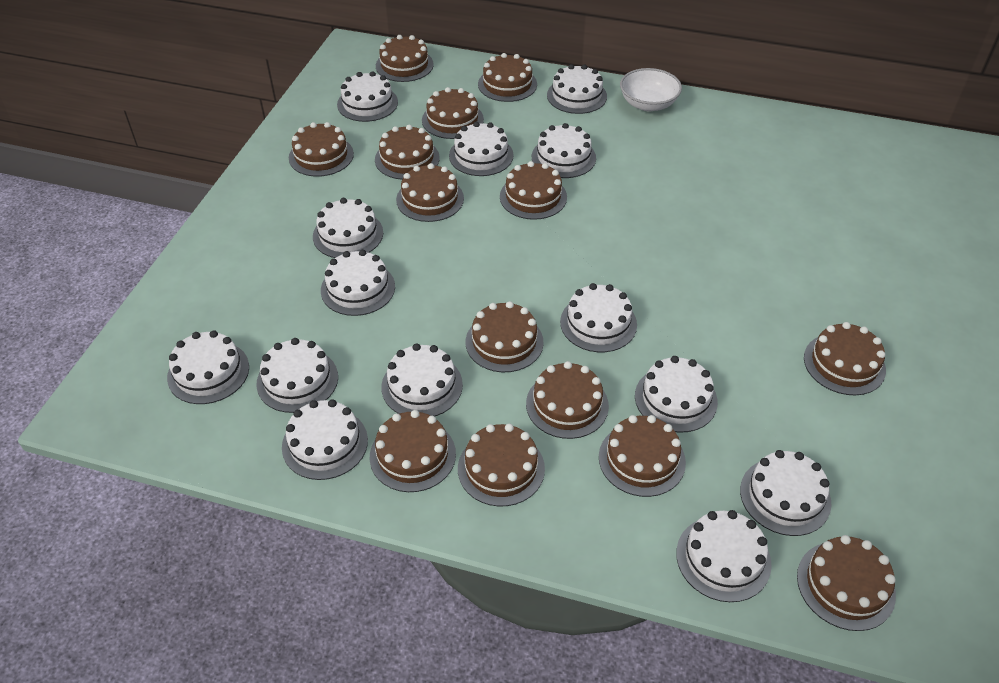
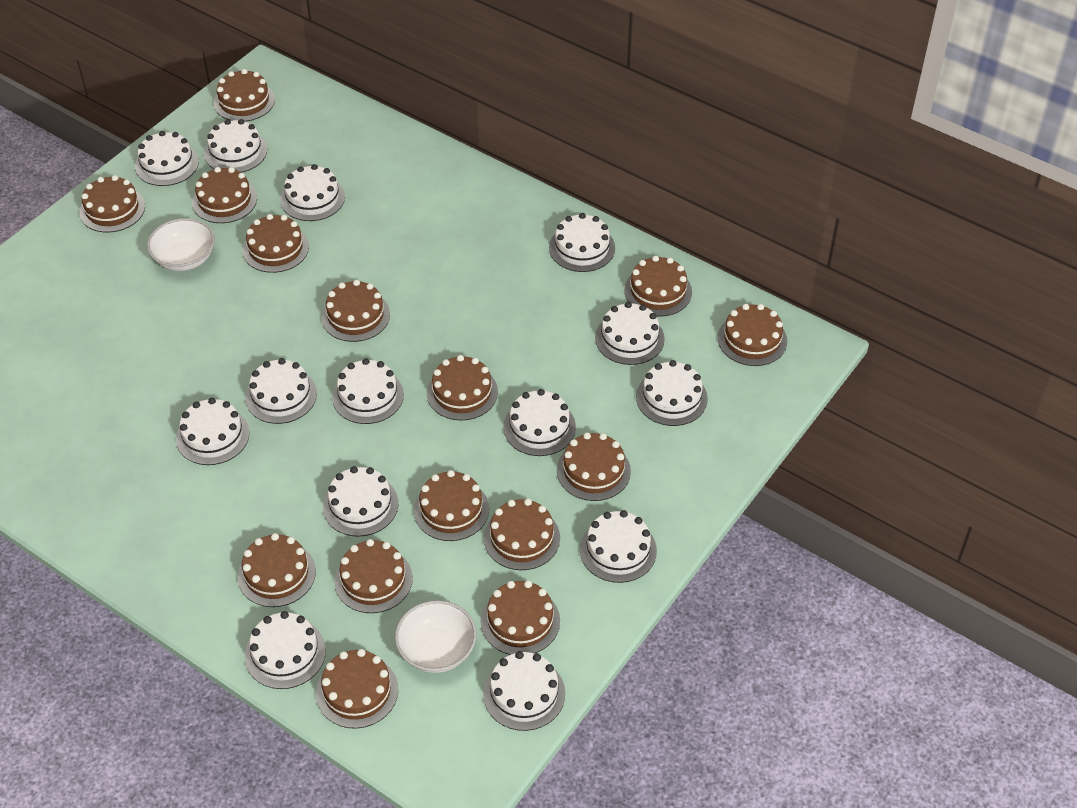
brown cake: [289,122,354,177] [370,410,456,492] [375,125,440,180] [376,35,434,82] [396,163,464,222] [422,87,484,139] [458,424,545,506] [466,301,544,372] [478,53,537,102] [500,161,567,220] [526,361,609,439] [599,415,686,497] [797,535,896,631] [804,322,886,395] = 14 -> [79,175,145,232] [192,167,257,223] [214,69,275,122] [237,533,316,607] [242,214,309,273] [316,649,398,729] [321,280,390,342] [334,539,413,613] [414,470,489,541] [427,355,498,421] [481,580,560,655] [484,499,560,570] [557,432,631,501] [624,256,692,316] [718,304,787,366] = 15
white bowl: [620,68,682,111] = 1 -> [147,218,215,271] [395,600,476,673] = 2

